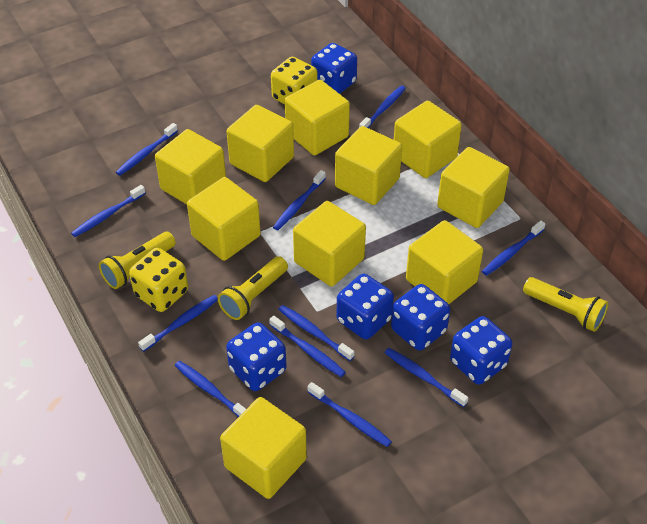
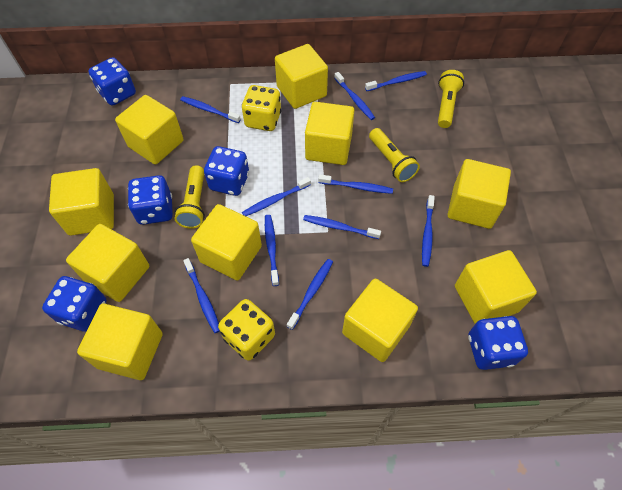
blue toothbrush: [71,185,146,237] [116,123,178,176] [138,295,218,352] [175,361,246,417] [269,315,346,377] [273,170,326,230] [278,305,354,361] [307,382,392,447] [359,85,406,128] [384,348,468,407] [482,221,545,276] = 11 -> [180,96,241,123] [183,258,220,333] [242,177,311,216] [265,215,279,286] [287,259,333,330] [303,215,381,239] [318,174,393,194] [334,72,375,120] [365,71,427,91] [422,195,435,267] = 10

